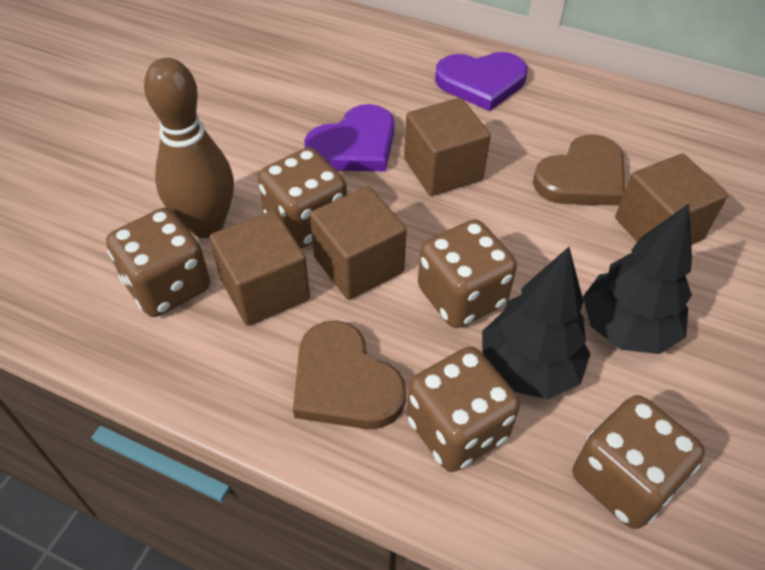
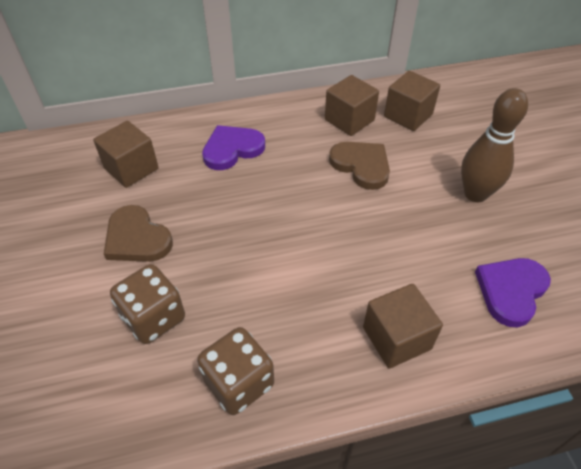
black tree: [482,247,590,399] [583,204,692,354] = 2 -> none = 0
brown dice: [106,208,210,317] [258,147,347,248] [407,347,520,472] [418,219,517,328] [573,395,705,529] = 5 -> [110,264,185,344] [197,327,274,415] = 2

